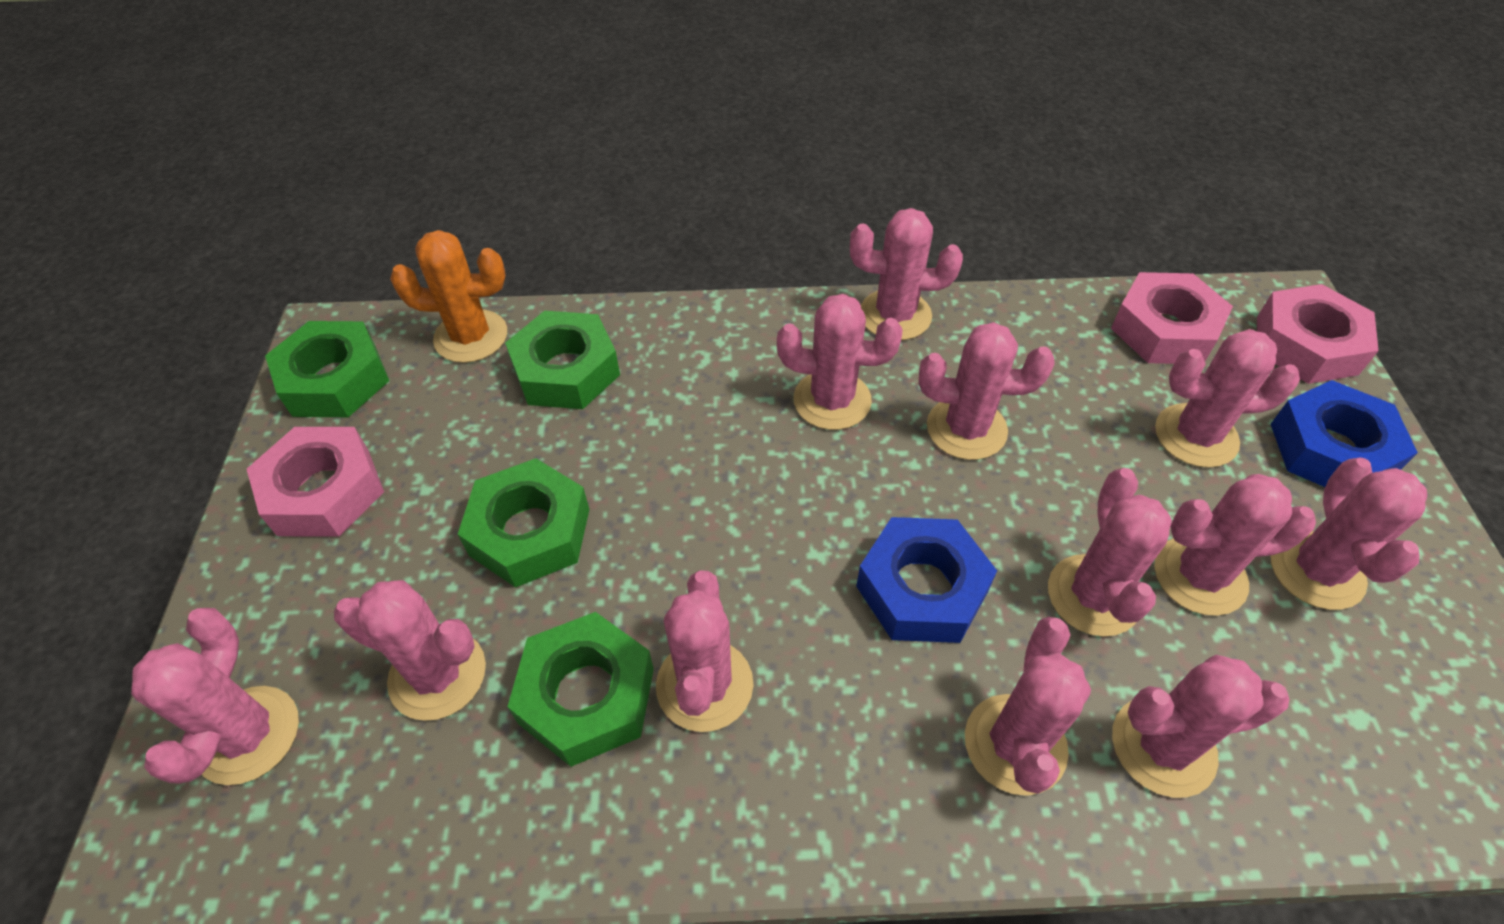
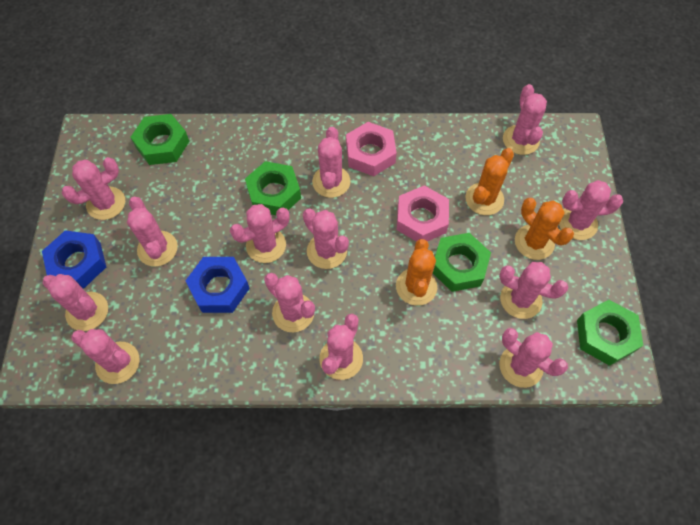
orange cactus: [390,230,507,363] = 1 -> [396,239,437,306] [465,148,514,215] [515,198,574,260] = 3
pink cactus: [131,608,299,785] [334,580,486,721] [656,571,754,732] [777,294,902,430] [850,208,963,340] [919,322,1055,460] [965,617,1091,796] [1048,468,1172,637] [1112,655,1289,798] [1154,474,1316,616] [1155,329,1300,468] [1271,458,1427,610] = 12 -> [43,274,108,331] [62,157,125,220] [72,329,140,384] [127,197,178,266] [230,204,289,263] [264,273,315,332] [303,209,349,269] [312,127,350,198] [319,314,363,380] [499,262,568,319] [499,328,568,388] [503,84,547,155] [559,180,623,240] = 13
pink nut: [247,427,384,537] [1111,272,1233,364] [1257,284,1379,384] = 3 -> [346,122,397,176] [397,185,449,242] = 2

